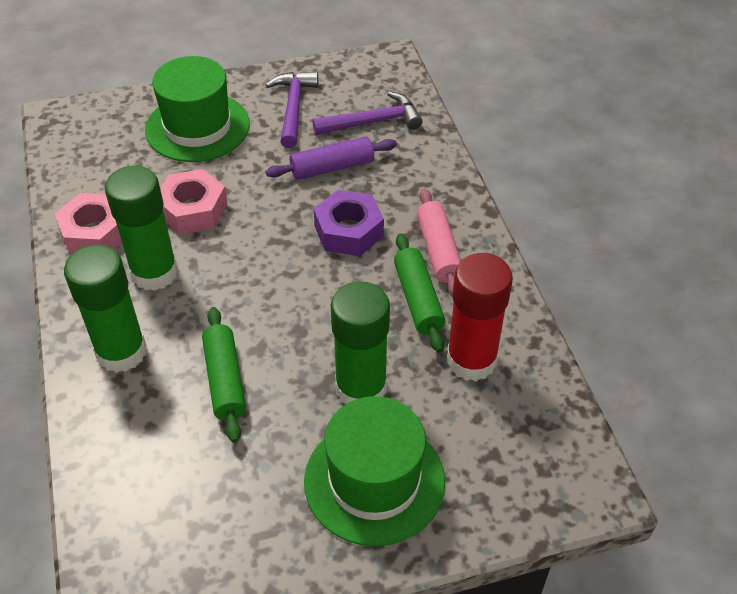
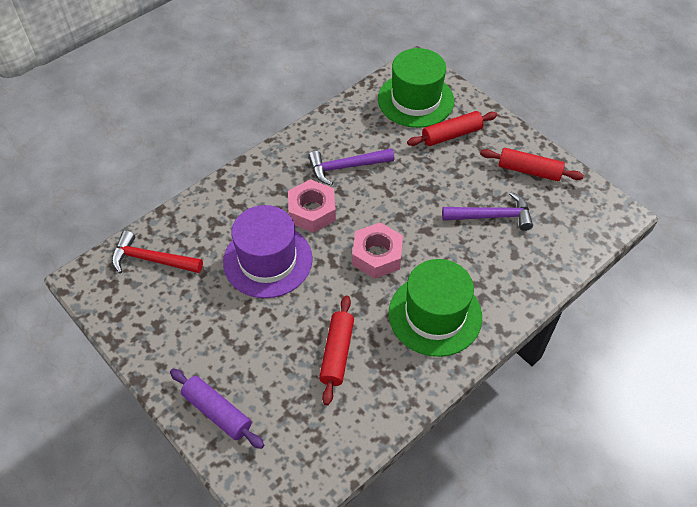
green glue stick: [64,245,147,373] [105,166,178,291] [331,281,390,404] = 3 -> none = 0
green rolling pin: [202,307,246,443] [394,234,445,353] = 2 -> none = 0
pink rolling pin: [417,189,461,297] = 1 -> none = 0
purple hat: none = 0 -> [223,205,313,298] = 1
purple nut: [314,190,384,256] = 1 -> none = 0
red glue stick: [447,253,513,381] = 1 -> none = 0
red hammer: none = 0 -> [112,230,203,273] = 1
red rolling pin: none = 0 -> [319,295,354,405] [407,111,498,146] [480,148,584,181] = 3

